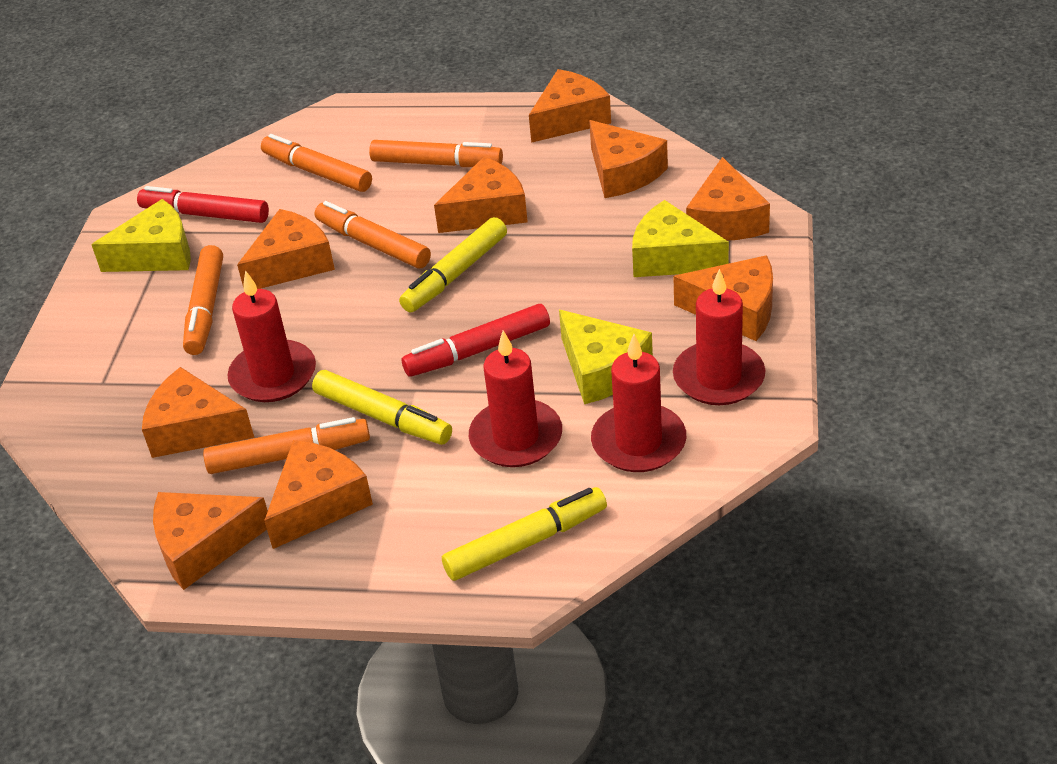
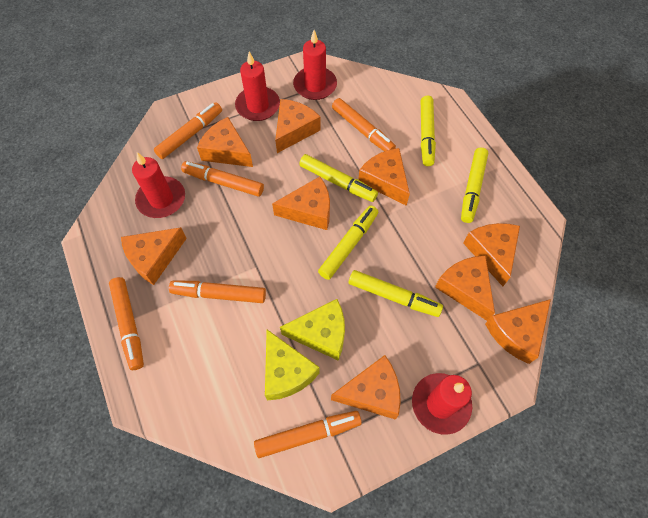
orange marker: [183,245,223,355] [203,417,370,474] [261,134,372,192] [315,201,431,268] [369,140,503,167] = 5 -> [109,277,144,370] [154,103,222,159] [169,280,266,303] [181,161,264,197] [254,411,362,458] [332,98,396,151] = 6
red marker: [137,186,269,223] [402,304,550,377] = 2 -> none = 0
yellow cheese: [91,199,191,272] [559,310,653,404] [632,200,729,277] = 3 -> [265,330,320,401] [280,299,345,361] = 2
yellow marker: [312,370,452,445] [399,217,507,313] [442,487,607,581] = 3 -> [299,154,378,202] [318,205,378,280] [349,270,443,317] [421,96,436,166] [461,148,488,223] = 5

